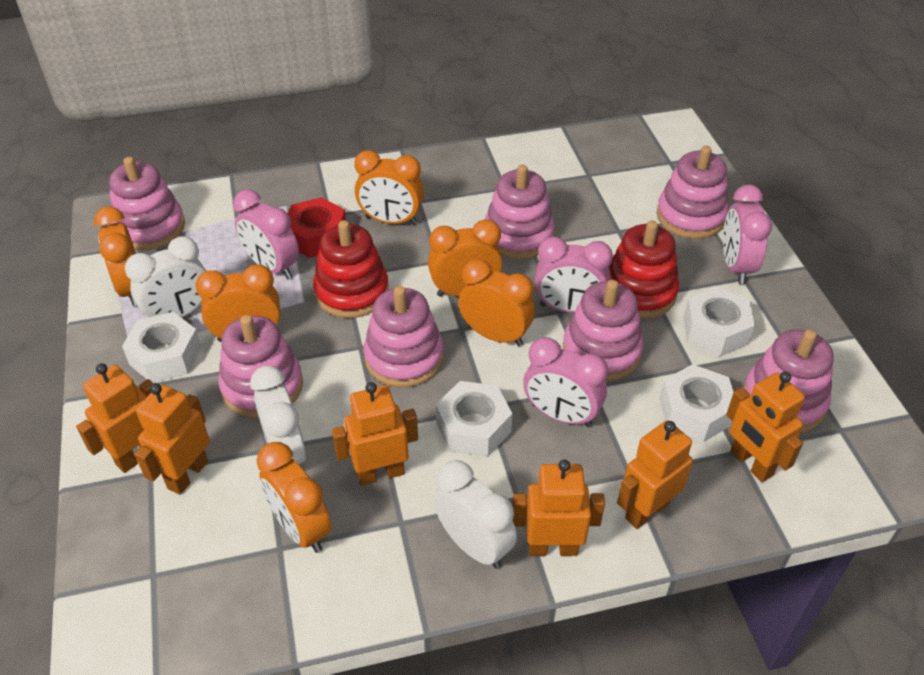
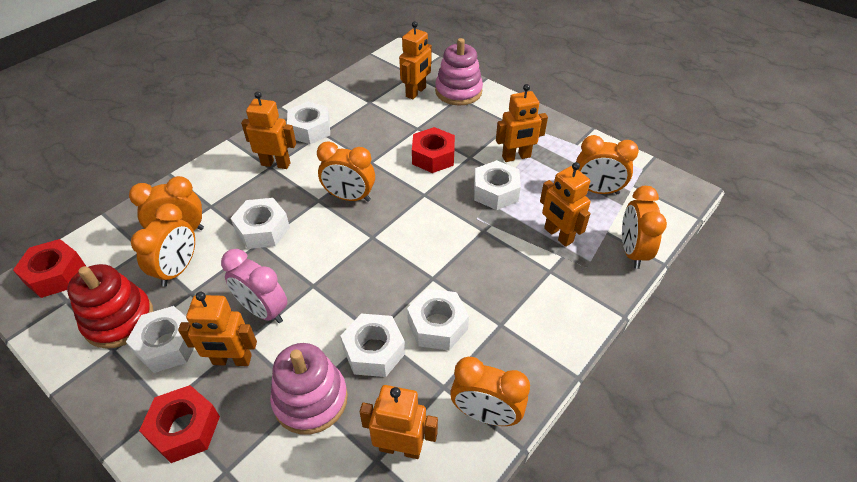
pink clock: [233,190,299,279] [523,337,608,427] [534,237,613,313] [723,185,772,284] = 4 -> [221,249,287,323] = 1
pink stacking toy: [109,157,185,251] [219,315,303,418] [364,286,444,387] [485,165,555,259] [563,280,643,381] [656,146,728,239] [743,329,834,432] = 7 -> [270,343,348,434] [435,38,483,106] = 2
red nut: [288,197,346,258] = 1 -> [13,239,86,298] [139,385,220,463] [412,127,455,173] = 3
red stacking toy: [313,220,389,318] [609,221,679,318] = 2 -> [67,264,153,349] = 1
white clock: [125,236,206,318] [250,365,306,464] [433,460,517,569] = 3 -> none = 0
white nut: [122,312,202,383] [436,381,513,456] [660,364,734,442] [684,287,755,356] = 4 -> [126,306,194,373] [231,198,290,249] [287,101,330,144] [340,314,405,377] [407,289,469,350] [474,160,521,210] = 6

